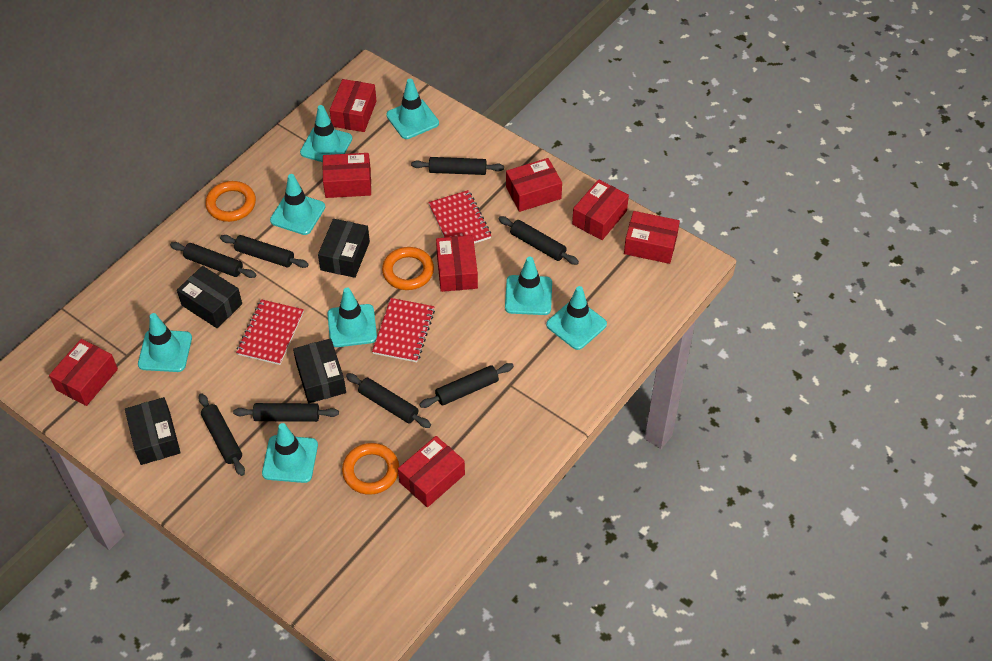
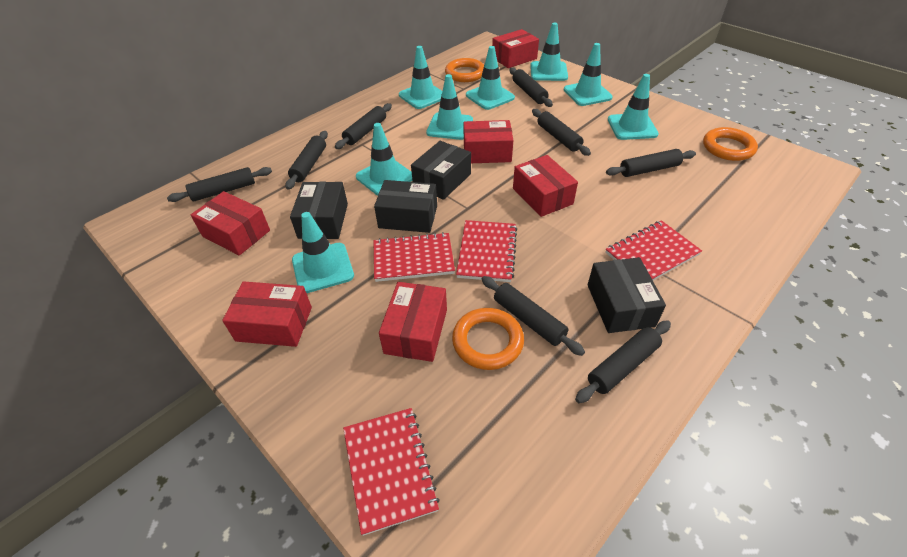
red box: [49,339,118,406] [323,153,371,198] [330,79,376,132] [398,436,465,507] [436,235,478,292] [506,158,562,212] [572,179,629,240] [624,211,680,264] = 8 -> [191,191,270,256] [222,281,312,347] [379,282,447,362] [464,120,513,163] [492,29,539,68] [513,155,578,217] = 6
red notebook: [236,299,304,365] [372,298,435,362] [428,190,491,243] = 3 -> [343,408,440,536] [374,232,455,282] [456,220,517,282] [605,220,702,280] = 4

